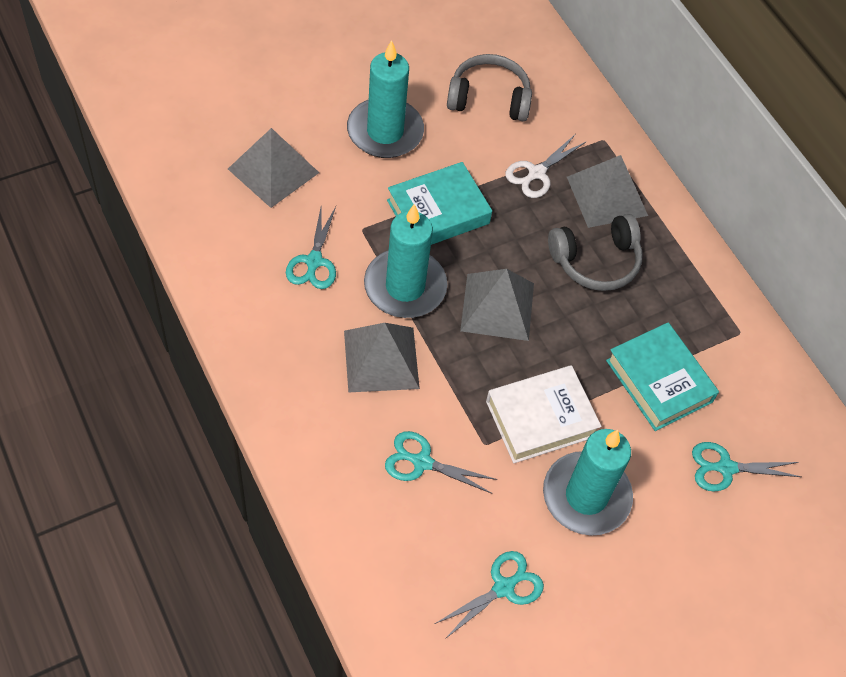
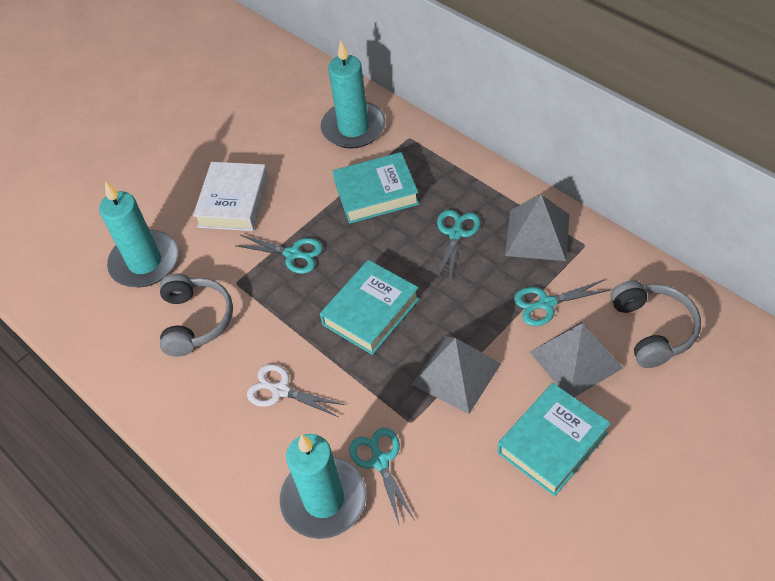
grey pyramid: [228,128,319,208] [344,323,420,393] [460,269,534,341] [567,155,648,228] = 4 -> [411,336,501,414] [505,194,570,261] [530,322,623,398] = 3
turquoise book: [387,162,492,245] [606,322,719,431] = 2 -> [320,260,420,355] [333,152,419,224] [497,383,611,497] = 3

